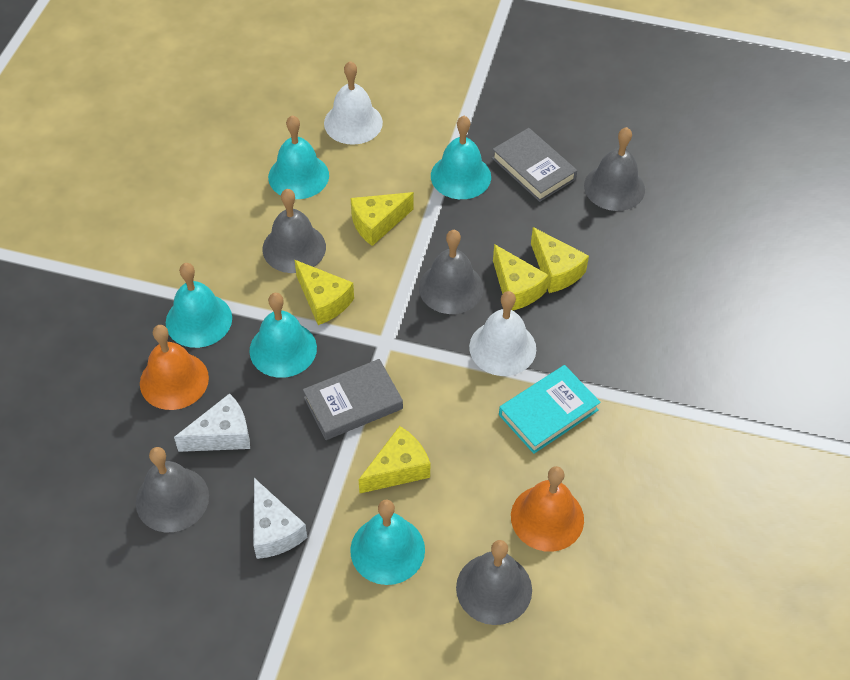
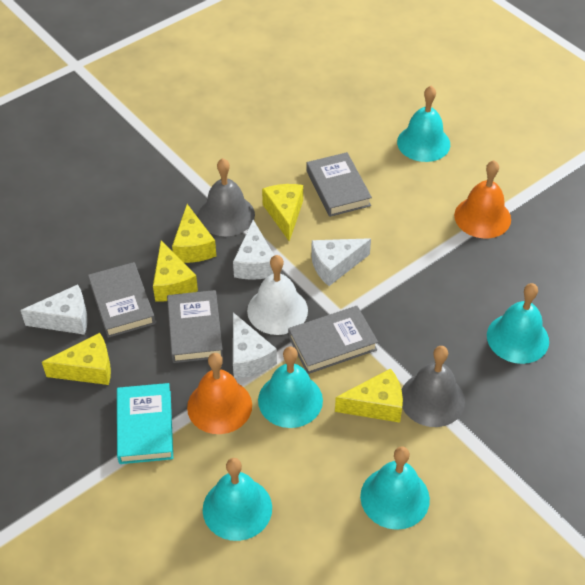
grey bell: [136,447,209,532] [262,189,326,273] [419,230,484,314] [456,540,532,625] [584,127,645,211] = 5 -> [198,158,255,236] [401,346,465,427] = 2
grey book: [303,359,403,440] [492,128,577,202] = 2 -> [88,262,155,338] [167,290,223,363] [288,306,378,374] [306,152,372,217] = 4
white bell: [324,61,383,145] [469,291,536,376] = 2 -> [247,255,308,335] = 1
white cheese: [174,393,250,452] [253,478,307,559] = 2 -> [21,285,88,335] [233,220,274,280] [233,312,277,379] [311,238,371,286] = 4

